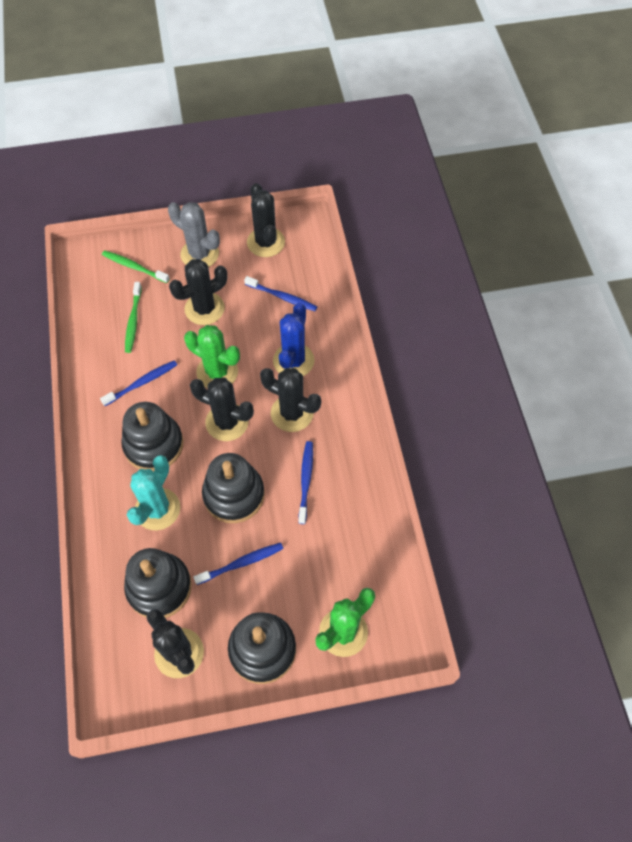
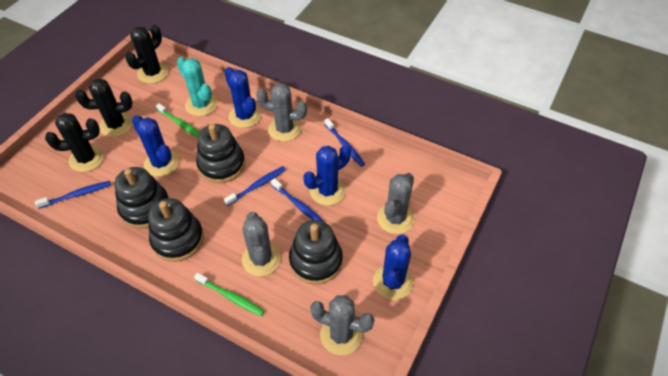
black cactus: [147,609,204,678] [169,259,227,325] [190,378,254,441] [247,183,285,257] [260,368,321,432] = 5 -> [45,113,104,172] [75,78,133,137] [125,25,168,84] = 3
blue cactus: [273,303,315,376] = 1 -> [132,115,179,177] [224,67,261,128] [303,145,351,206] [373,234,413,300] = 4
green cactus: [184,325,240,388] [315,588,375,657] = 2 -> none = 0
grey cactus: [168,202,220,267] = 1 -> [242,212,281,276] [256,83,307,142] [310,295,374,355] [377,173,414,234] = 4

